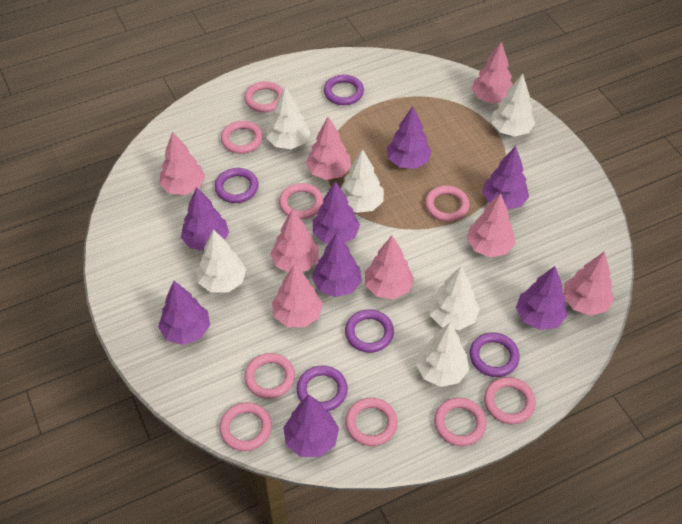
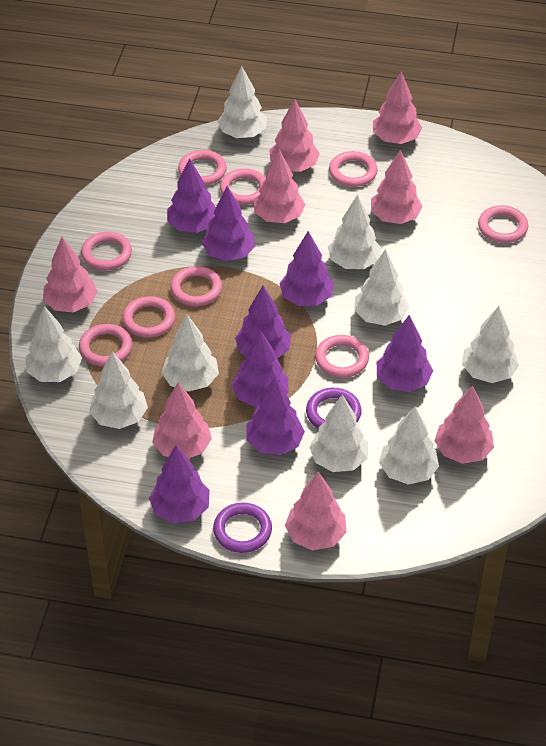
purple ring: [215,168,259,203] [297,365,348,411] [324,75,364,105] [345,309,394,353] [470,332,520,377] = 5 -> [213,502,272,553] [306,388,361,429] = 2
white tree: [197,229,246,293] [266,87,311,149] [340,149,384,213] [416,323,469,387] [429,266,480,330] [491,74,535,137] = 6 -> [25,306,82,382] [89,351,148,429] [161,314,219,392] [218,66,267,138] [309,394,368,472] [328,195,381,269] [354,249,409,326] [379,406,439,485] [462,306,519,383] = 9

